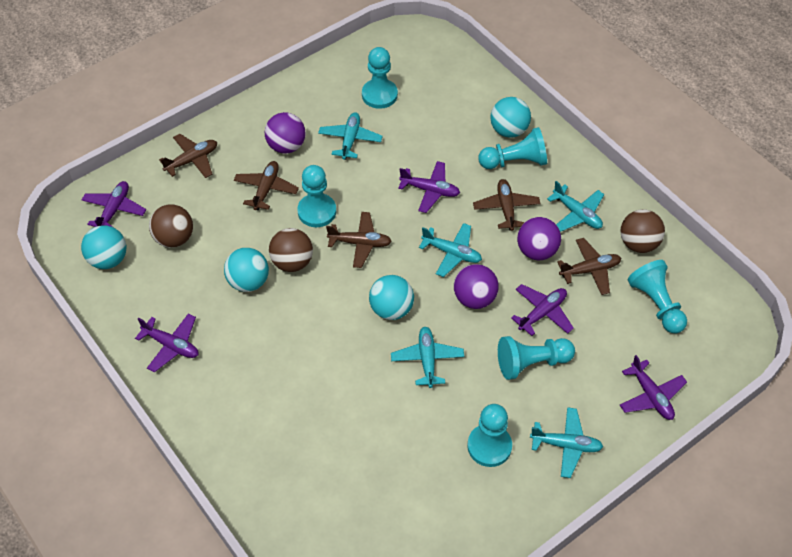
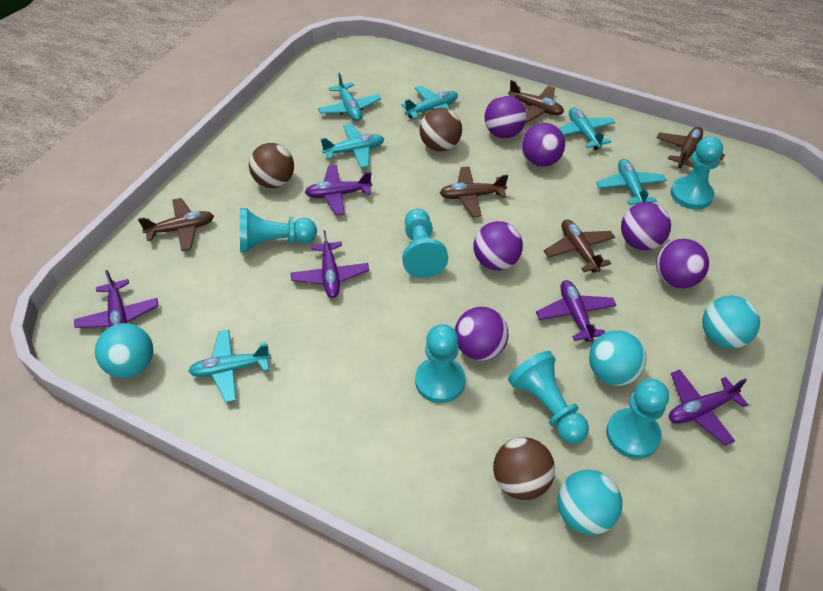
purple ball: [265,112,305,154] [454,264,499,309] [517,217,561,260] = 3 -> [455,307,509,361] [473,221,523,270] [484,95,527,138] [521,123,565,167] [621,202,671,250] [656,238,709,289] = 6
turquoise plane: [318,112,383,160] [391,327,464,388] [419,223,482,277] [530,407,603,478] [547,181,604,232] = 5 -> [188,330,271,403] [318,72,381,121] [321,124,384,168] [401,86,458,119] [559,108,615,150] [596,159,667,205] = 6

